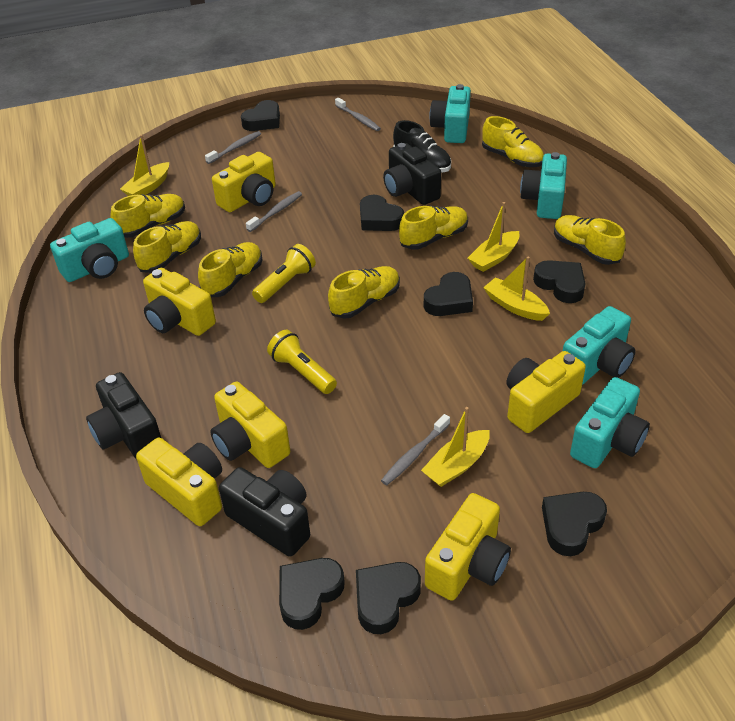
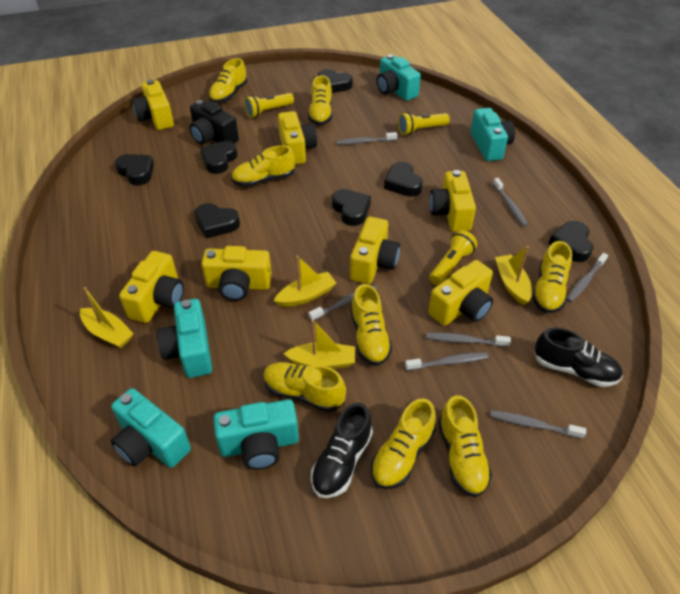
black camera: [86,372,161,458] [219,467,310,557] [383,143,441,205] = 3 -> [189,100,239,144] = 1
black shoe: [393,120,451,173] = 1 -> [311,403,373,498] [534,327,623,387] = 2
grey toothbrush: [205,131,261,164] [246,191,302,232] [335,98,381,131] [381,414,450,485] = 4 -> [309,285,378,321] [336,132,397,145] [405,352,488,371] [426,332,511,347] [490,410,586,439] [493,178,528,226] [567,253,608,302] = 7
yellow camera: [136,437,222,526] [143,268,216,336] [210,382,290,468] [212,152,276,212] [425,493,511,601] [507,351,586,433] = 6 -> [119,251,184,323] [132,80,174,130] [201,246,272,301] [278,111,317,165] [350,217,400,284] [428,260,493,326] [429,170,476,232] = 7
yellow flashlight: [252,244,316,303] [267,330,337,394] = 2 -> [244,93,294,118] [398,112,450,135] [429,230,477,285] = 3
yellow shoe: [110,194,185,238] [133,221,201,273] [198,242,263,297] [328,266,400,319] [399,206,468,250] [482,116,544,167] [554,215,626,265] = 7 -> [208,58,248,103] [231,145,295,187] [263,362,346,412] [308,75,332,125] [351,284,392,366] [371,399,436,489] [438,395,492,497] [532,241,572,313] = 8

